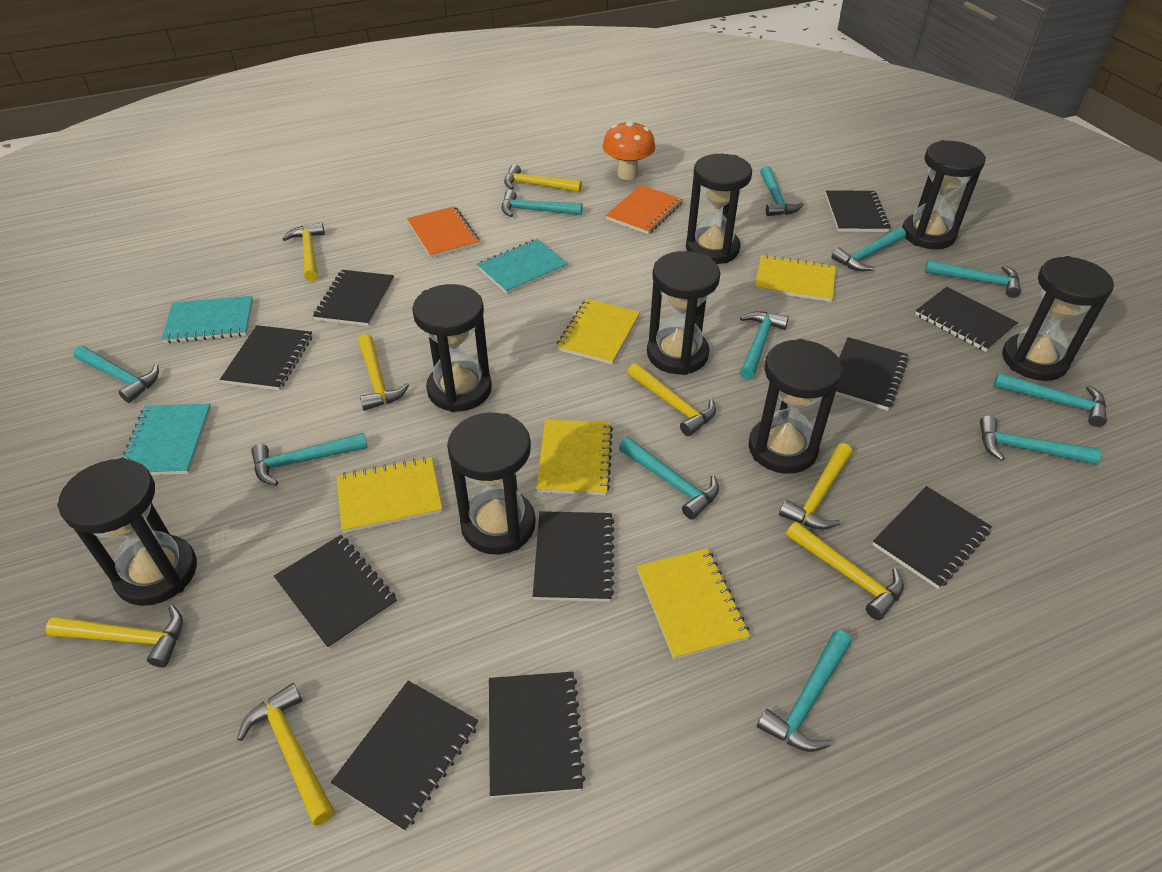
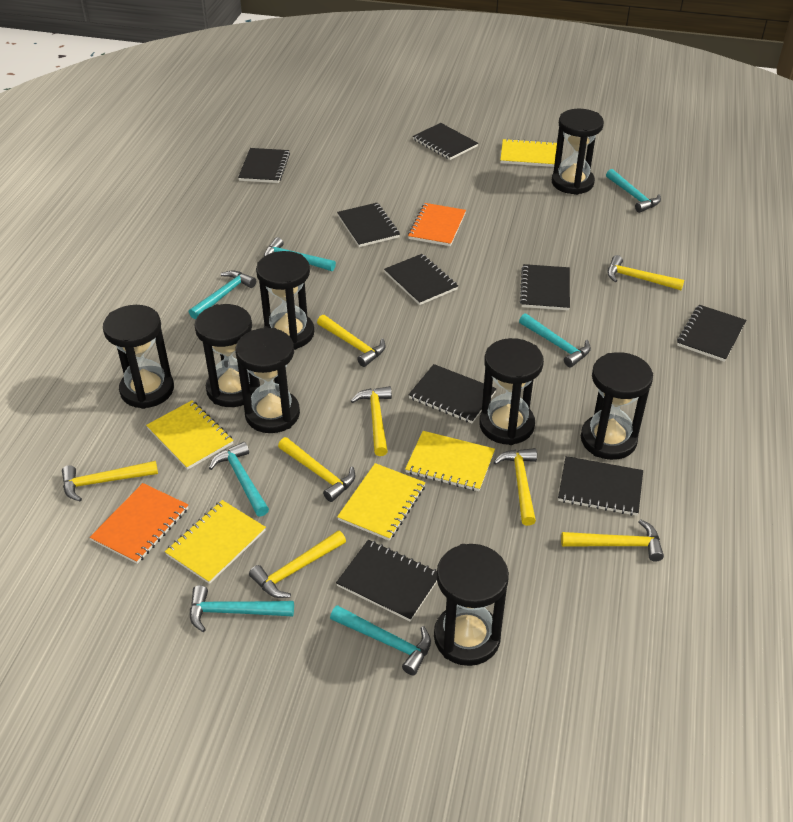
black notebook: [220,325,312,390] [274,535,397,650] [313,270,394,326] [331,681,478,831] [489,672,586,798] [533,511,615,602] [826,190,891,232] [835,337,909,411] [872,486,992,589] [915,287,1018,352] = 10 -> [238,148,290,183] [336,540,437,621] [337,203,400,247] [384,254,458,305] [408,364,497,423] [413,123,478,160] [520,264,570,310] [558,456,643,516] [677,305,746,362] = 9
orange mushroom: [603,120,655,180] = 1 -> none = 0
turquoise hammer: [73,346,159,403] [251,432,368,486] [502,190,582,217] [619,437,719,520] [740,311,789,380] [757,630,852,752] [760,166,804,216] [831,227,906,271] [925,260,1021,298] [980,416,1101,464] [993,373,1107,427] = 11 -> [189,270,256,319] [190,585,294,632] [209,442,269,517] [264,237,336,271] [330,605,431,675] [519,313,591,367] [606,169,661,213] = 7
turquoise notebook: [122,403,211,475] [162,296,253,343] [477,239,568,294] = 3 -> none = 0

